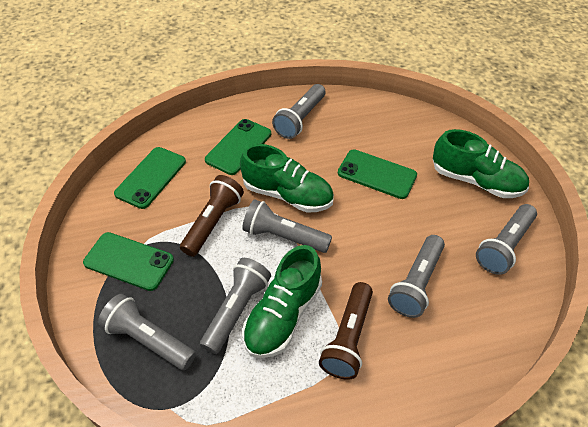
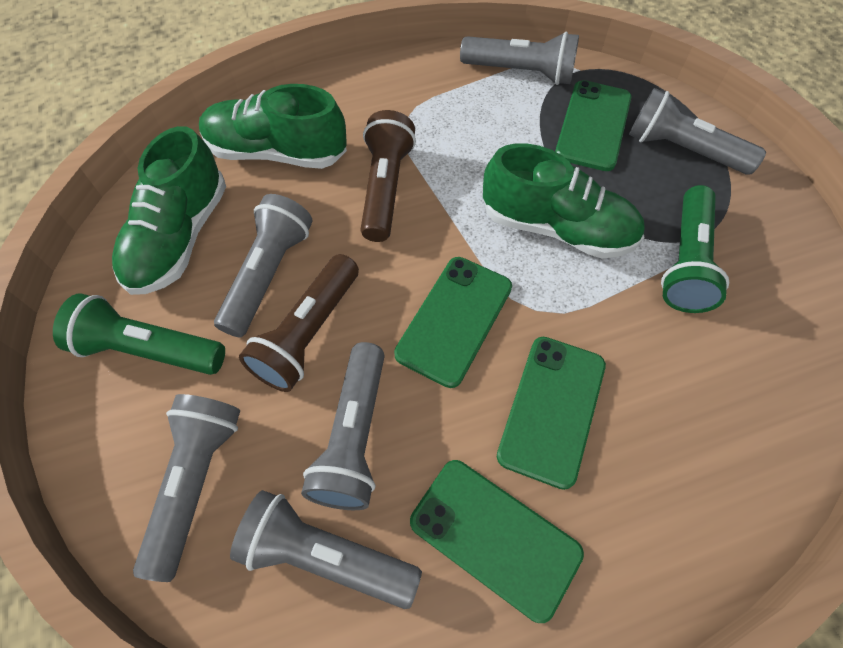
green flashlight: none = 0 -> [53,293,225,375] [661,185,729,313] = 2

